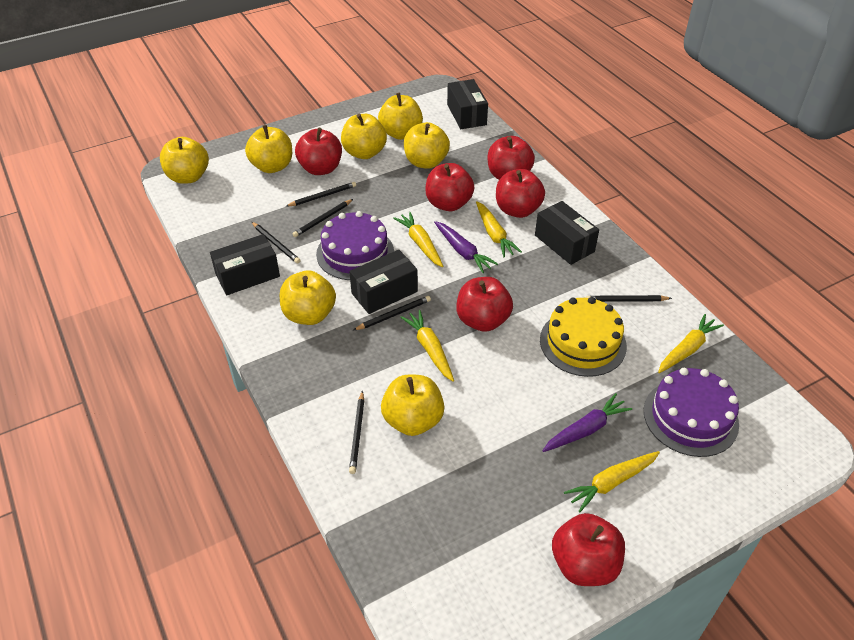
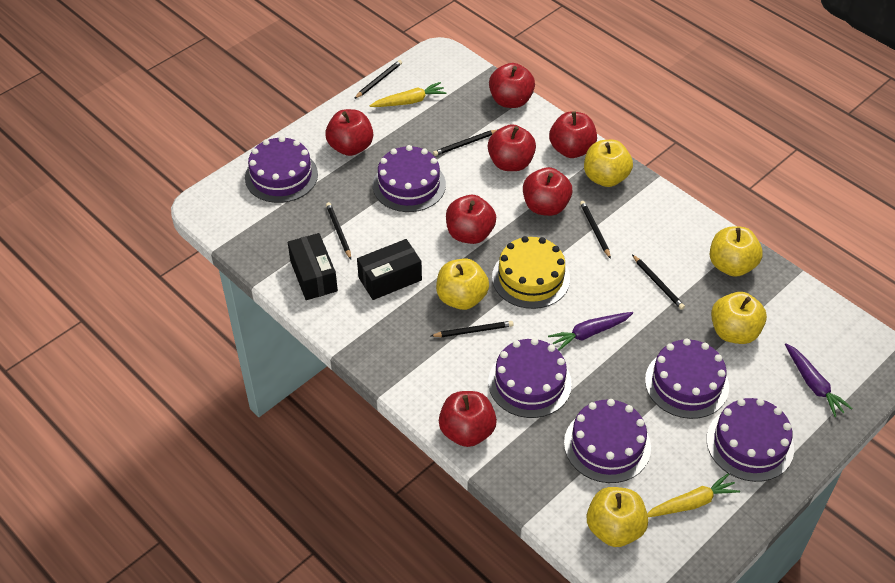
black box: [210,234,280,295] [349,250,418,314] [447,79,488,129] [535,201,599,265] = 4 -> [288,233,338,300] [357,239,422,300] = 2
purple cake: [316,211,394,280] [644,368,739,457] = 2 -> [245,136,318,203] [373,145,446,212] [488,338,572,418] [564,399,651,483] [645,338,729,419] [706,398,794,482] = 6
red apple: [295,127,342,175] [425,163,475,211] [456,277,513,332] [488,136,535,180] [496,169,545,218] [552,513,625,586] = 6 -> [325,109,373,156] [439,391,497,447] [446,195,496,244] [488,124,536,171] [489,63,535,108] [523,167,572,216] [549,111,597,158] = 7
yellow apple: [160,137,209,184] [245,125,292,173] [280,270,336,325] [341,114,387,159] [378,93,423,140] [381,375,444,436] [404,122,450,169] = 7 -> [436,258,489,310] [584,140,633,187] [587,487,648,547] [710,226,763,277] [711,292,767,344] = 5
yellow carrot: [393,212,444,267] [400,310,454,382] [476,201,522,258] [564,451,660,512] [658,314,724,373] = 5 -> [370,82,447,107] [647,473,740,517] = 2

